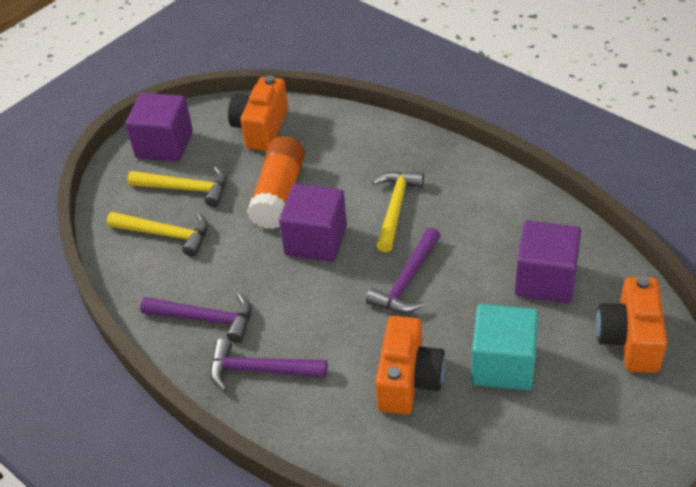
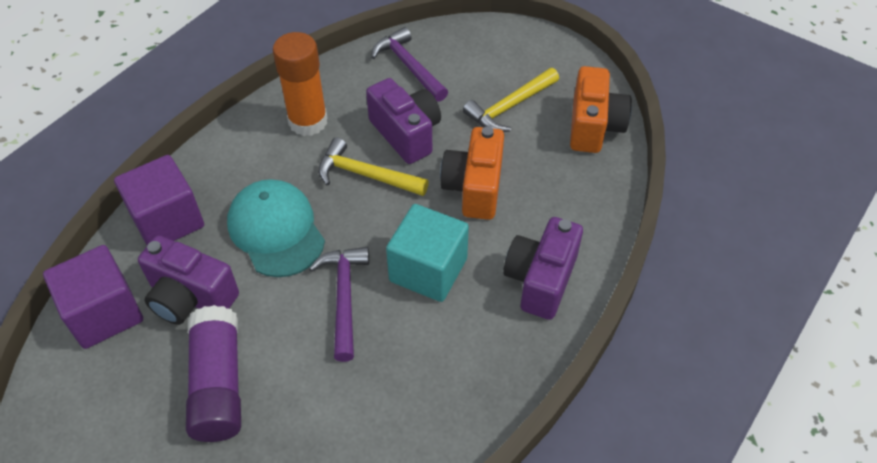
orange camera: [228,75,288,151] [375,316,445,415] [596,276,667,373] = 3 -> [440,127,504,220] [570,66,632,153] = 2
purple camera: none = 0 -> [138,236,239,325] [366,78,441,164] [503,217,583,320] = 3
purple cube: [126,93,193,162] [279,183,347,262] [515,221,581,303] = 3 -> [43,245,143,349] [114,155,204,245] = 2
purple glue stick: none = 0 -> [186,305,241,442] = 1
purple hammer: [140,293,251,343] [210,338,327,392] [366,227,441,313] = 3 -> [309,247,369,362] [371,27,448,102] = 2
turquoise cap: none = 0 -> [227,179,325,277] = 1
yellow hammer: [107,212,208,257] [128,167,227,207] [372,171,424,252] = 3 -> [318,137,429,196] [463,68,559,132] = 2

